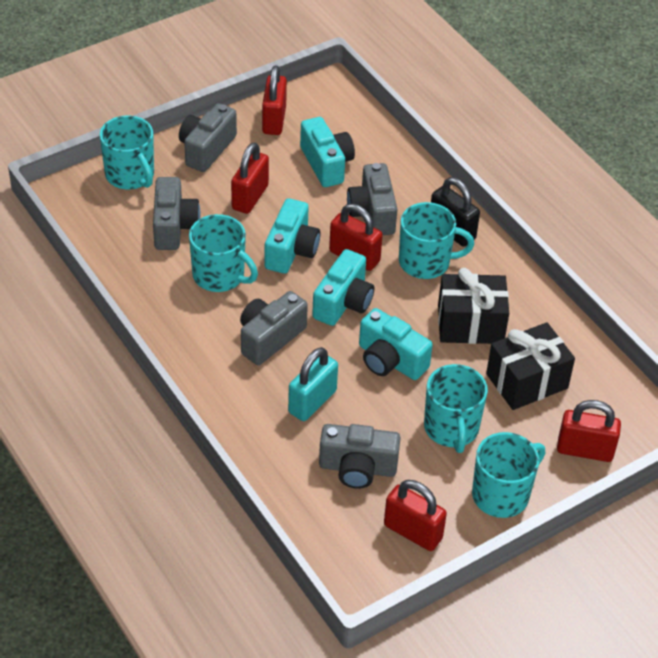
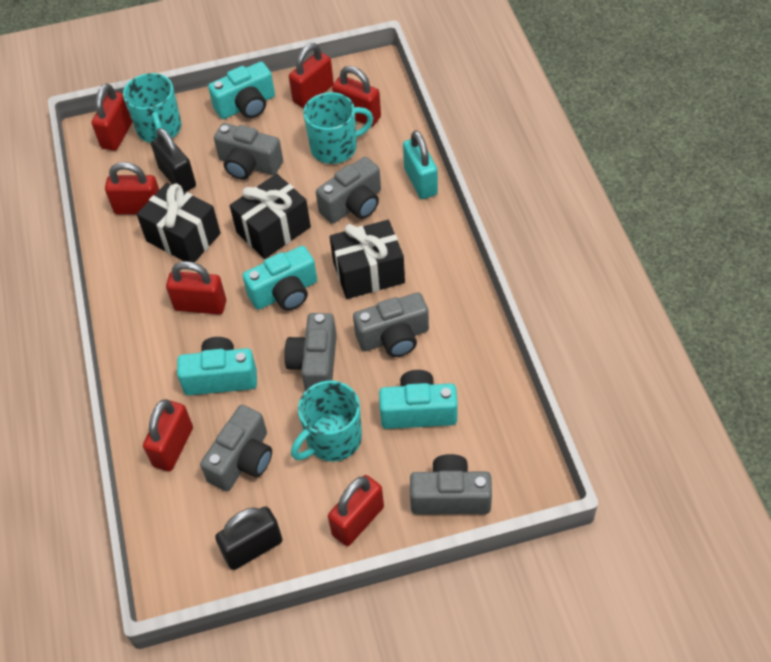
black gift: [438,268,509,344] [486,322,575,410] = 2 -> [137,183,221,262] [230,174,311,259] [330,220,405,299] = 3
black padlock: [431,177,480,247] = 1 -> [151,128,196,192] [215,506,283,570] = 2
grey camera: [153,177,200,250] [179,103,237,172] [240,291,308,365] [319,424,401,489] [347,163,397,235] = 5 -> [200,405,272,491] [214,123,283,180] [284,313,337,391] [316,157,381,224] [353,292,429,357] [410,454,492,514] = 6
red padlock: [231,142,269,214] [262,65,287,135] [329,204,383,271] [384,480,447,551] [557,400,621,462] = 5 -> [92,83,132,151] [105,162,159,214] [143,399,193,472] [166,261,226,315] [289,43,334,108] [328,475,384,546] [332,66,381,126] = 7
turquoise mug: [100,116,154,189] [189,214,258,292] [399,202,474,279] [424,364,488,453] [472,432,545,518] = 5 -> [123,73,182,143] [291,381,362,461] [303,92,373,164] = 3

